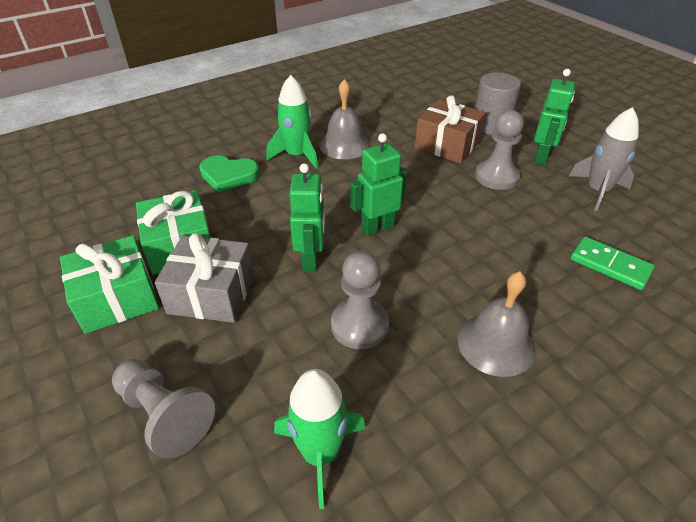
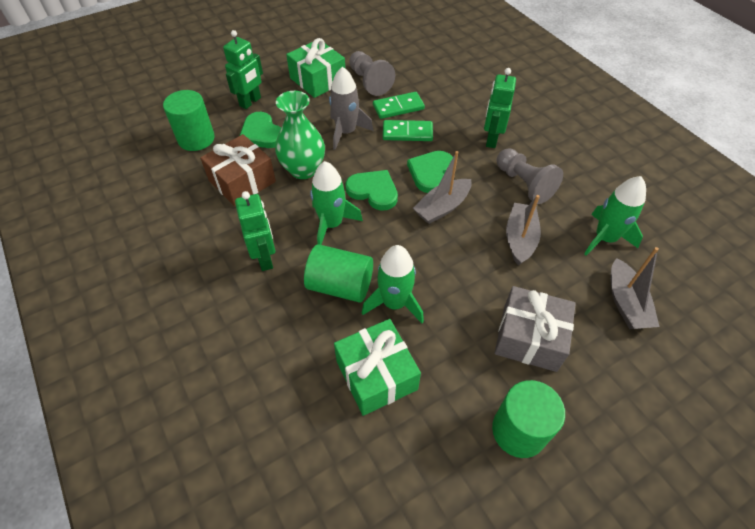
green cylinder: none = 0 -> [163,90,215,151] [304,244,373,303] [492,380,565,458] = 3
green domino: [571,237,654,290] = 1 -> [373,92,425,119] [383,120,433,141] = 2
green heart: [199,156,259,193] = 1 -> [240,112,281,148] [346,170,398,210] [407,151,453,193] = 3
green rocket: [266,75,318,169] [274,369,366,509] = 2 -> [310,161,363,245] [362,245,424,323] [584,176,646,255] = 3
green vase: none = 0 -> [275,91,325,179] = 1
grey bell: [319,79,370,159] [458,271,536,377] = 2 -> none = 0
grey boat: none = 0 -> [413,151,472,224] [506,195,541,266] [611,247,660,329] = 3
grey cylinder: [475,72,521,134] = 1 -> none = 0
grey pawn: [112,359,215,459] [331,251,389,349] [475,110,524,190] = 3 -> [349,51,395,96] [497,148,563,204] = 2

